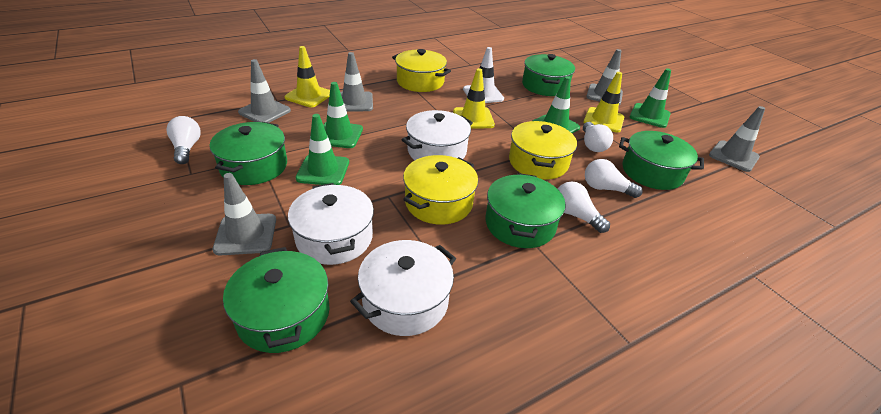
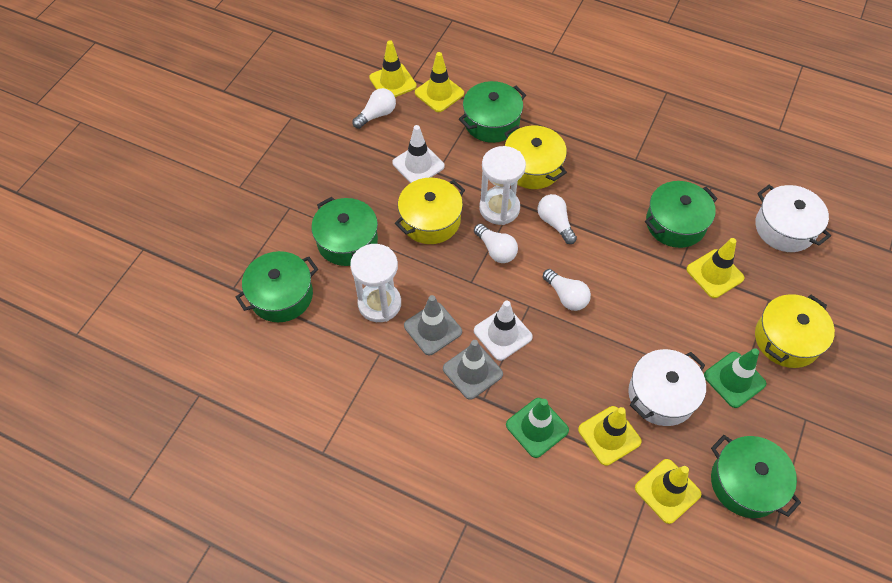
green traffic cone: [296,114,349,185] [323,82,363,148] [532,76,580,133] [630,68,671,128] = 4 -> [506,398,569,458] [704,348,766,408] = 2
grey traffic cone: [213,173,276,255] [238,59,291,123] [340,52,373,112] [586,49,623,105] [709,106,765,172] = 5 -> [404,295,462,355] [443,340,503,400] = 2
white hourglass: none = 0 -> [350,244,401,322] [479,146,526,225] = 2
white pot: [288,183,374,265] [350,240,456,336] [402,110,473,160] = 3 -> [628,349,706,426] [755,185,831,252] = 2
white traffic cone: [463,47,504,103] = 1 -> [392,125,445,183] [474,300,533,361] = 2
yellow traffic cone: [284,46,330,107] [453,68,495,129] [583,72,624,133] = 3 -> [369,40,417,97] [415,52,464,112] [578,406,642,466] [635,459,701,524] [686,238,744,298] = 5

